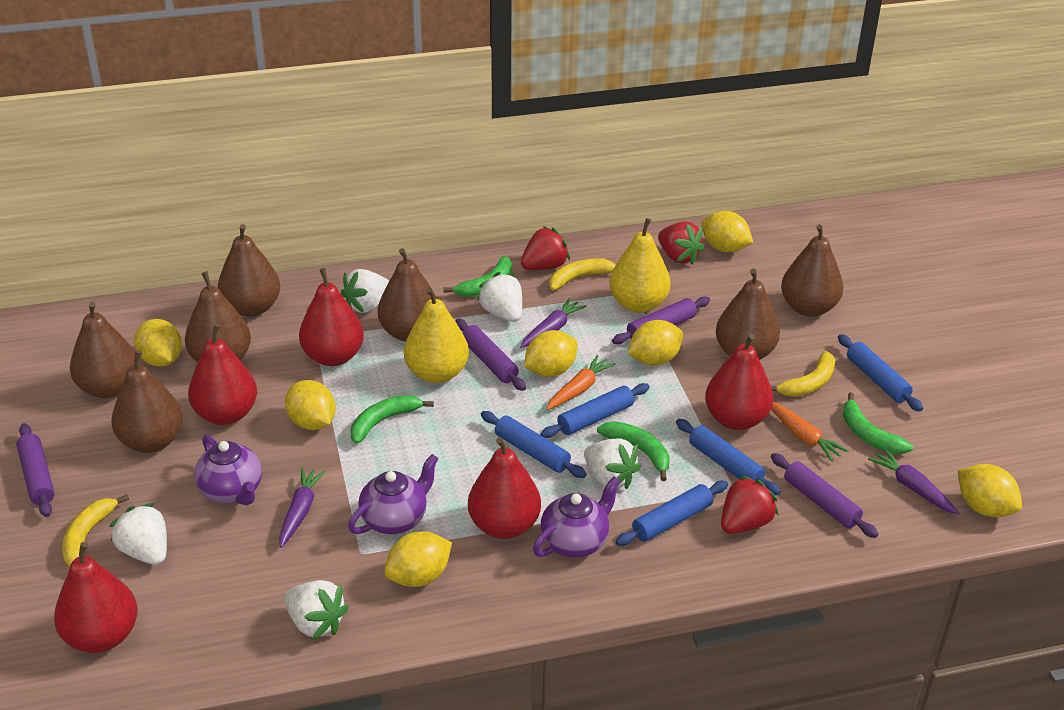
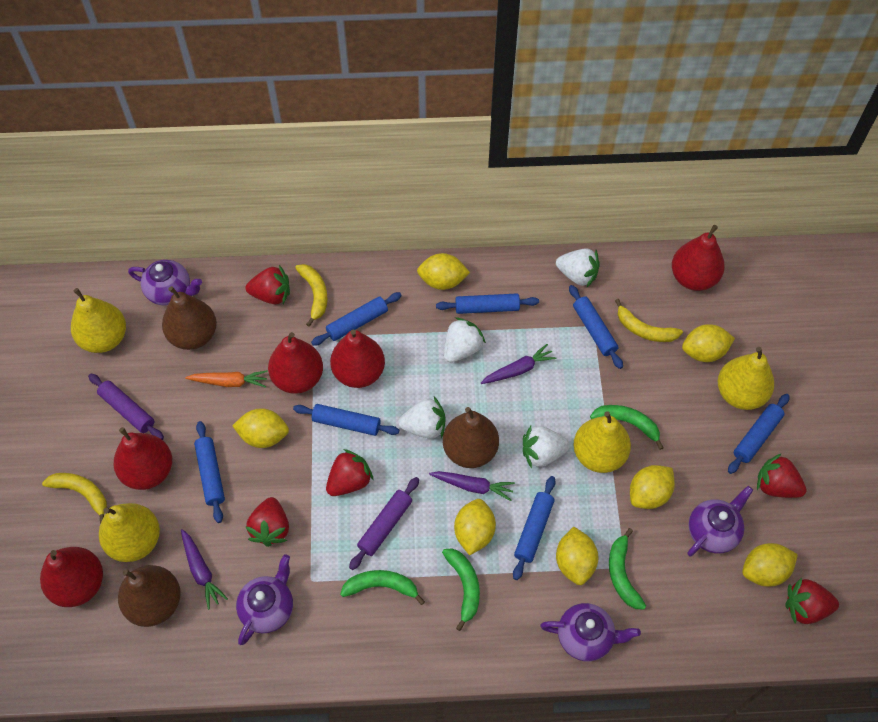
blue rolling pin: [481,411,587,478] [541,383,650,438] [616,481,728,546] [676,419,781,495] [838,334,923,412] = 5 -> [194,421,225,523] [293,404,399,436] [311,292,402,346] [436,294,539,314] [513,476,556,580] [569,285,623,369] [728,394,790,474] = 7
brown pear: [70,302,135,398] [111,350,183,453] [185,271,251,362] [218,224,280,317] [378,248,437,342] [716,268,780,360] [781,224,843,317] = 7 -> [118,565,181,627] [162,286,217,350] [443,407,499,468] = 3
orange carrot: [546,355,616,410] [771,402,849,462] = 2 -> [185,370,268,388] = 1
purple rolling pin: [16,423,55,517] [455,319,526,391] [612,297,710,344] [771,453,878,538] = 4 -> [88,374,164,440] [349,477,419,570] = 2
purple teapot: [194,434,262,505] [348,454,439,534] [533,476,620,558] = 3 -> [128,260,202,305] [236,554,293,645] [540,603,641,661] [688,486,753,557] = 4
red strawberry: [521,226,570,270] [658,222,705,265] [721,475,778,534] = 3 -> [245,497,289,547] [246,265,290,304] [326,449,374,496] [757,454,807,498] [785,578,839,624] = 5
white strawberry: [110,503,167,565] [284,580,349,640] [341,269,389,313] [477,272,522,322] [584,438,641,489] = 5 -> [398,397,446,439] [444,317,486,362] [523,426,570,468] [556,248,599,287] = 4
yellow pear: [404,288,469,383] [609,218,671,313] = 2 -> [71,288,126,353] [99,503,160,562] [573,411,631,473] [718,347,774,410] = 4

